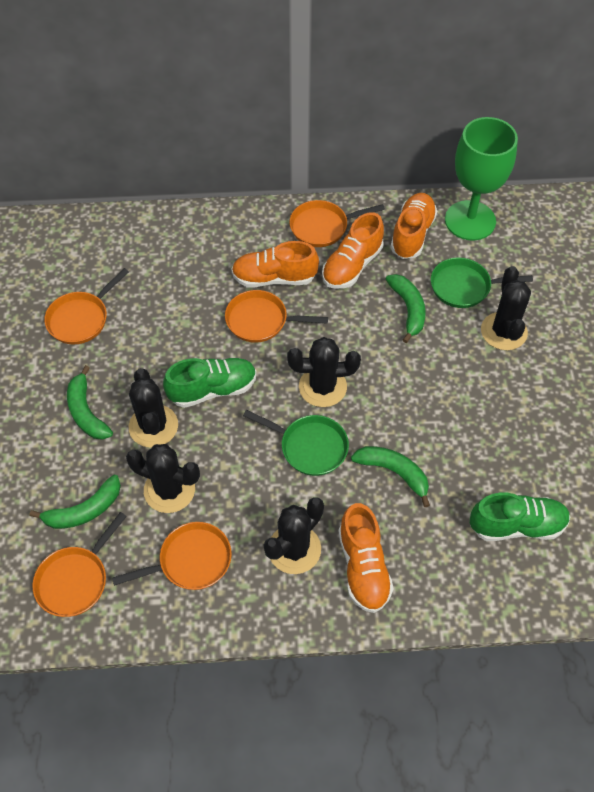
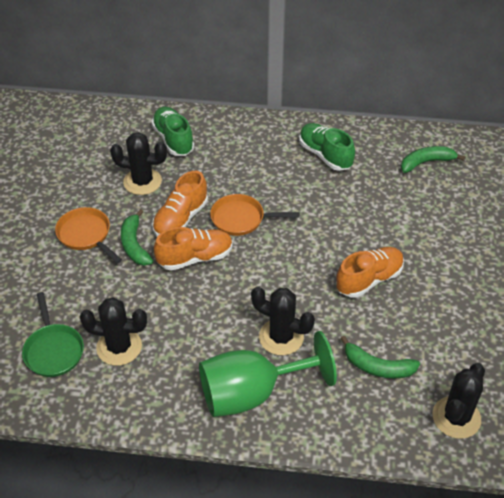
black cactus: [126,444,200,513] [129,368,178,448] [264,497,324,574] [287,337,361,407] [481,266,531,350] = 5 -> [80,297,147,366] [110,132,167,195] [251,286,315,355] [432,363,485,439] = 4
green banana: [29,475,121,529] [67,365,113,440] [351,446,430,507] [386,274,426,343] = 4 -> [121,209,153,266] [340,336,420,379] [401,146,466,173] = 3
green pan: [243,410,349,476] [431,257,533,308] = 2 -> [22,292,84,377] = 1
orange pan: [32,512,127,617] [44,268,129,345] [112,522,232,590] [225,290,328,343] [290,200,385,247] = 5 -> [55,207,122,263] [210,194,300,236] = 2
orange shoe: [231,241,319,288] [322,212,384,289] [338,503,394,613] [390,193,437,259] = 4 -> [152,171,208,236] [154,227,233,270] [336,247,404,298] = 3

